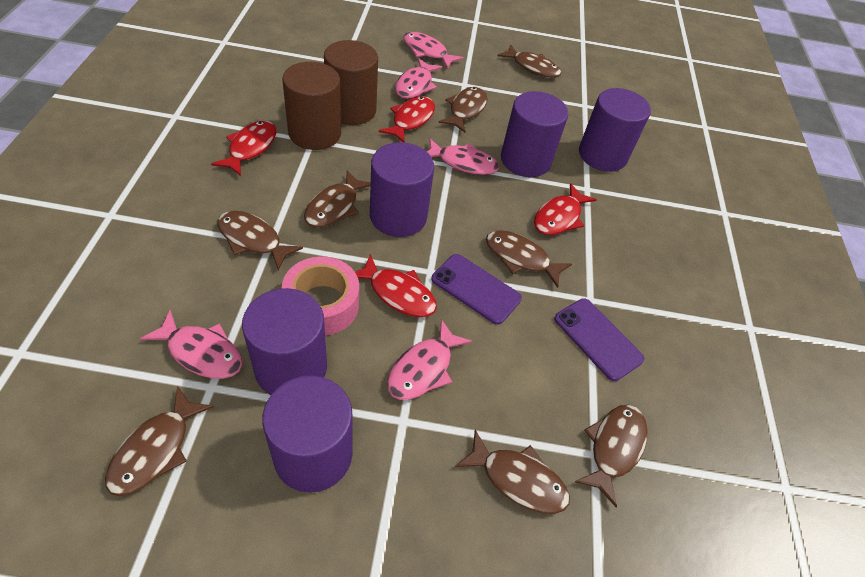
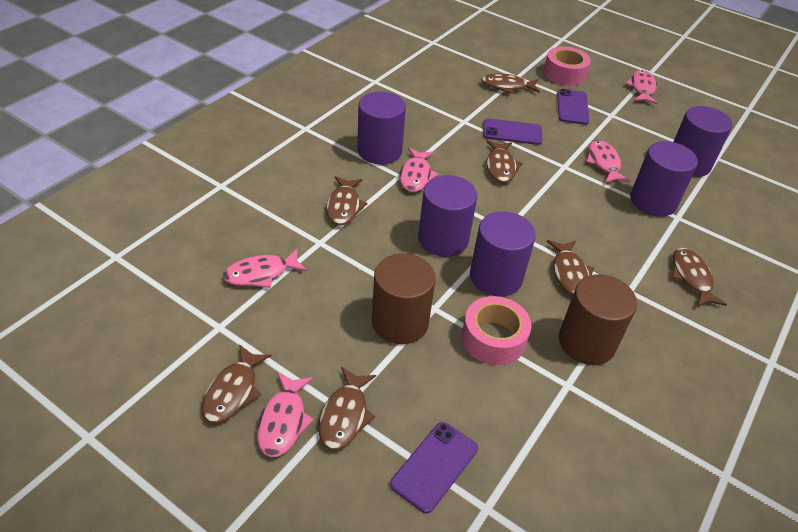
brown fish: [105,386,214,496] [217,211,303,271] [304,170,371,228] [439,87,488,132] [455,430,570,514] [486,230,572,288] [497,44,561,78] [575,405,648,507] = 8 -> [202,344,272,423] [319,367,376,450] [326,176,368,225] [481,73,540,94] [486,140,523,183] [547,240,594,296] [672,248,727,307] = 7
pink tape: [282,256,359,336] = 1 -> [462,296,531,365] [544,46,591,86] = 2
purple phone: [431,254,522,325] [554,298,644,381] = 2 -> [390,422,478,514] [483,118,542,145] [557,89,590,125] = 3
red fish: [211,120,276,176] [355,254,437,317] [379,96,435,143] [534,183,597,235] = 4 -> none = 0

